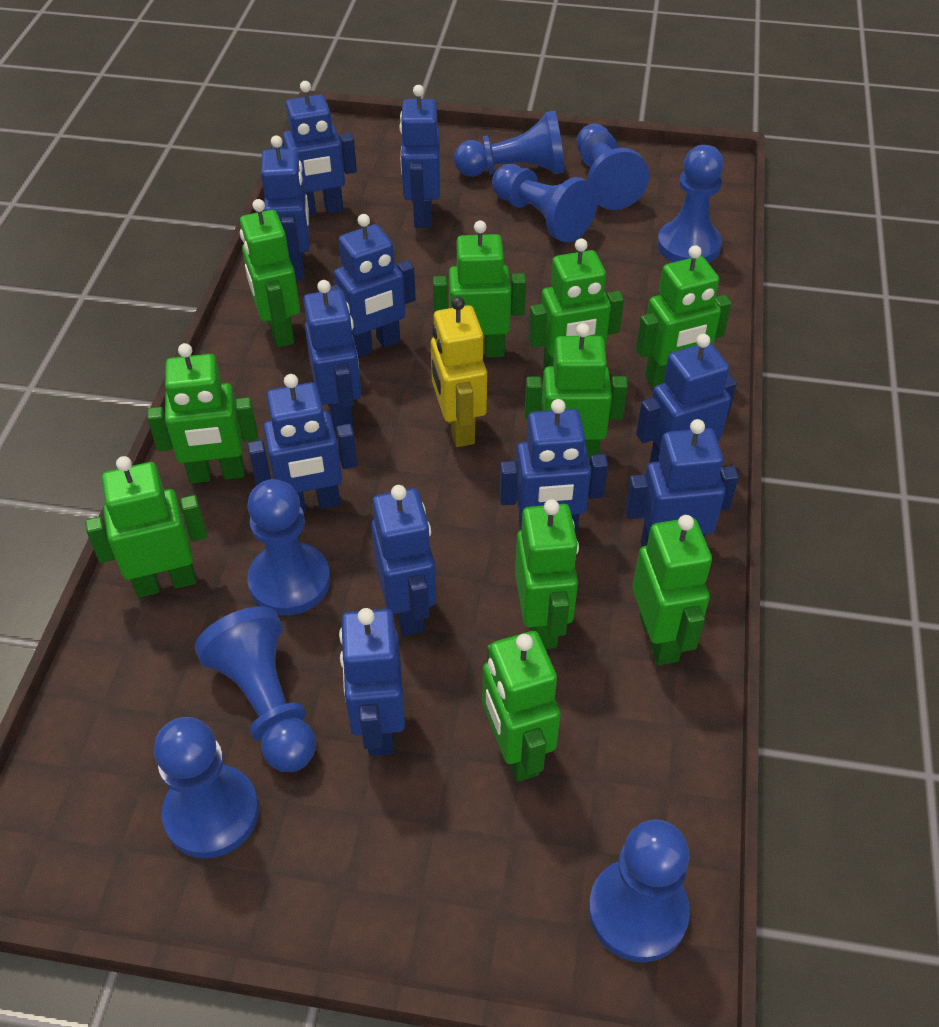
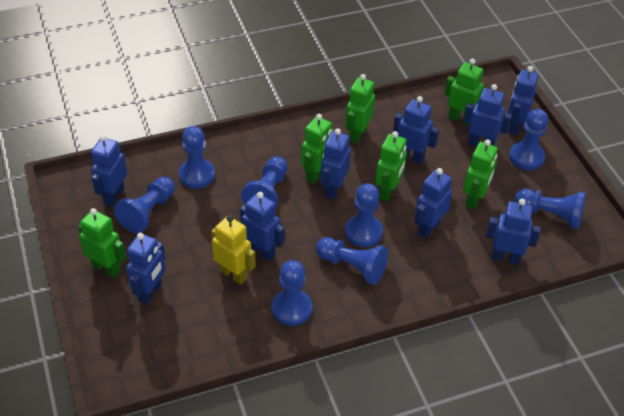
blue robot: [248,374,357,512] [261,135,309,281] [271,81,357,217] [304,280,361,430] [330,214,416,358] [339,608,405,756] [371,485,436,636] [399,85,440,228] [499,399,608,533] [625,419,739,547] [636,334,737,463] = 11 -> [91,135,127,206] [126,233,165,304] [240,192,284,261] [320,128,351,199] [393,96,439,164] [414,168,452,238] [463,84,512,147] [486,199,541,265] [508,66,539,135] = 9
green robot: [85,456,207,598] [147,343,258,484] [240,199,300,348] [433,220,526,358] [482,631,561,782] [515,499,579,649] [525,323,628,461] [529,238,624,369] [633,515,712,665] [636,245,732,388] = 10 -> [78,208,126,277] [301,114,335,184] [345,74,375,144] [375,131,407,202] [444,59,484,125] [463,139,498,210] = 6

